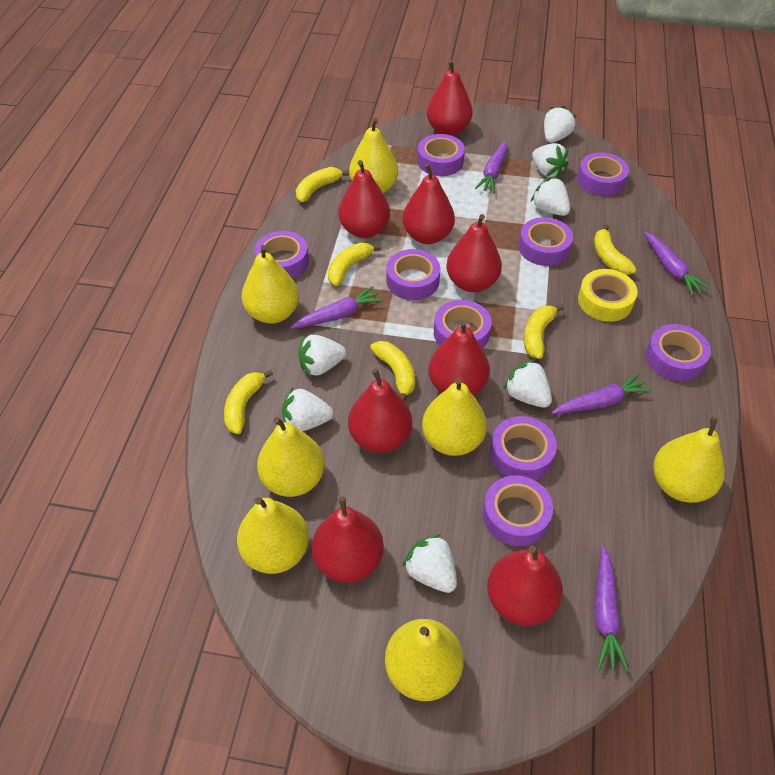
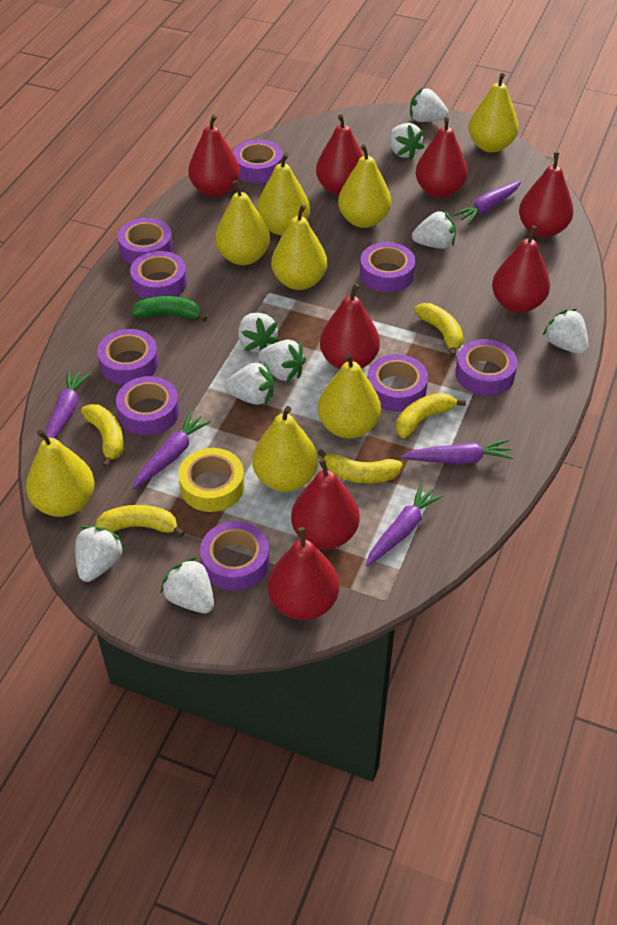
green banana: none = 0 -> [131,296,207,322] = 1
white strawberry: [282,387,333,431] [298,335,346,377] [402,534,457,593] [503,359,552,408] [531,177,570,216] [532,143,569,179] [544,106,577,143] = 7 -> [75,526,125,582] [161,557,214,613] [224,361,273,405] [238,313,279,352] [258,340,306,382] [390,123,424,160] [410,87,448,122] [412,210,456,249] [543,309,589,354] = 9
yellow banana: [224,369,273,434] [296,167,349,202] [328,243,381,286] [370,341,415,401] [524,304,564,359] [594,224,636,275] = 6 -> [81,404,124,468] [95,505,185,537] [317,449,403,484] [396,393,466,438] [414,303,463,357] = 5
yellow pear: [237,497,309,574] [242,245,299,324] [257,417,325,497] [349,118,398,193] [385,619,464,701] [422,378,487,456] [653,417,725,503] = 7 -> [26,430,95,517] [215,180,270,265] [253,406,318,492] [257,153,310,236] [271,204,327,290] [318,353,381,439] [338,145,391,228] [468,73,519,153] = 8

